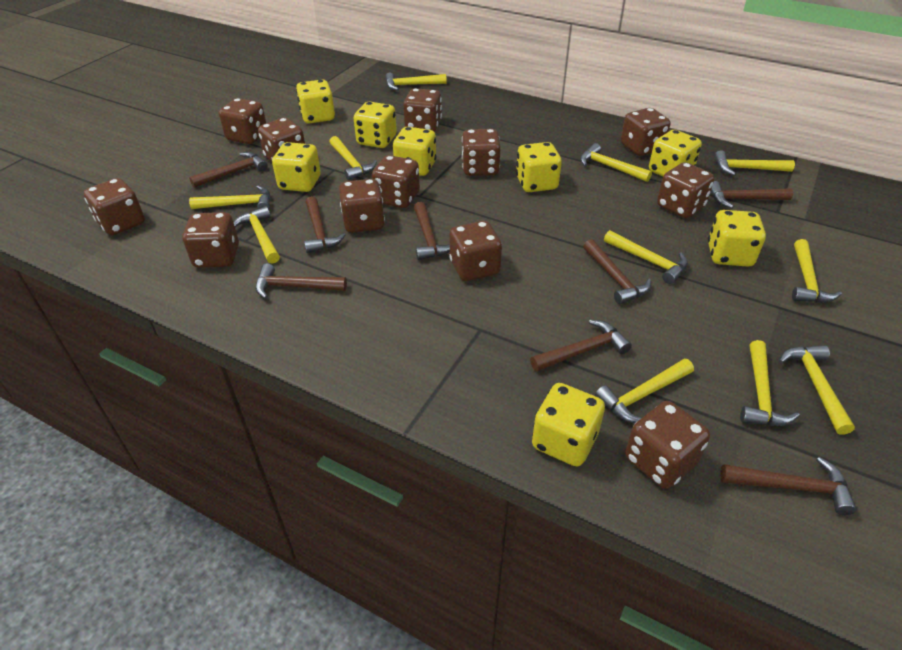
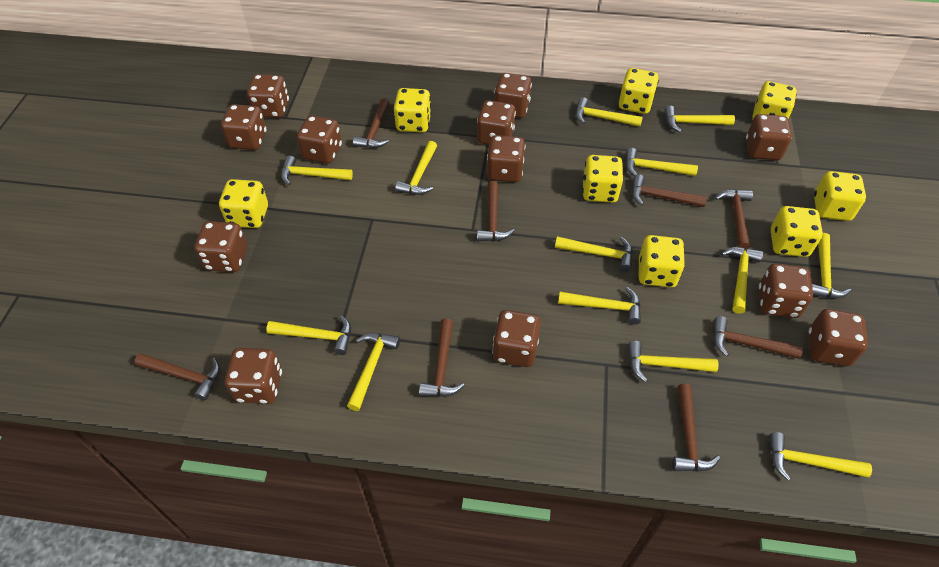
yellow hammer: [189,185,270,209] [233,206,280,264] [329,136,377,180] [385,72,447,91] [580,143,652,182] [595,359,694,423] [604,230,688,284] [714,150,795,176] [740,340,800,426] [779,345,855,435] [792,239,842,303] = 11 -> [266,315,351,355] [281,156,353,185] [347,333,400,411] [395,141,437,195] [555,236,633,272] [558,287,641,325] [576,97,643,127] [626,148,698,176] [628,341,719,382] [664,106,735,132] [721,247,763,314] [769,432,872,481] [812,233,851,298] = 13

